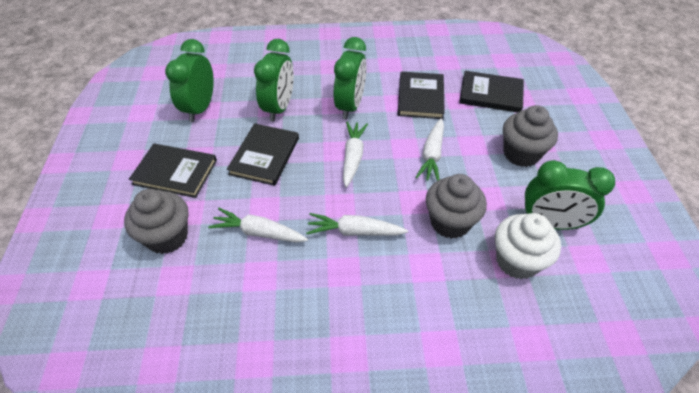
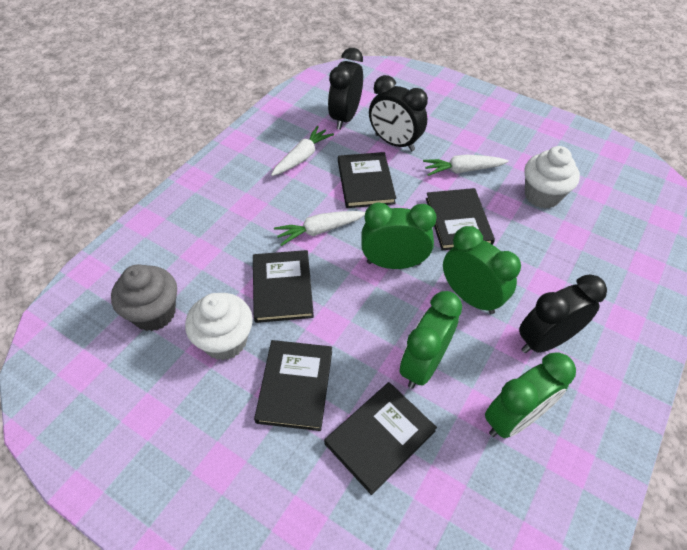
black book: [129,144,217,198] [227,123,299,186] [397,72,445,119] [459,71,524,113] = 4 -> [253,250,314,323] [254,340,332,431] [324,382,437,495] [338,152,396,208] [426,188,495,250] = 5
black clock: none = 0 -> [328,48,363,130] [369,75,428,151] [519,274,607,353] = 3
grey cupcake: [124,189,189,254] [425,174,487,239] [503,105,558,167] = 3 -> [111,264,177,331] = 1
white carrot: [208,208,308,243] [306,213,408,236] [343,122,368,188] [415,118,444,181] = 4 -> [271,126,334,176] [274,211,365,246] [423,155,509,176] = 3
white cupcake: [495,213,561,280] = 1 -> [185,293,253,360] [525,146,580,208] = 2

